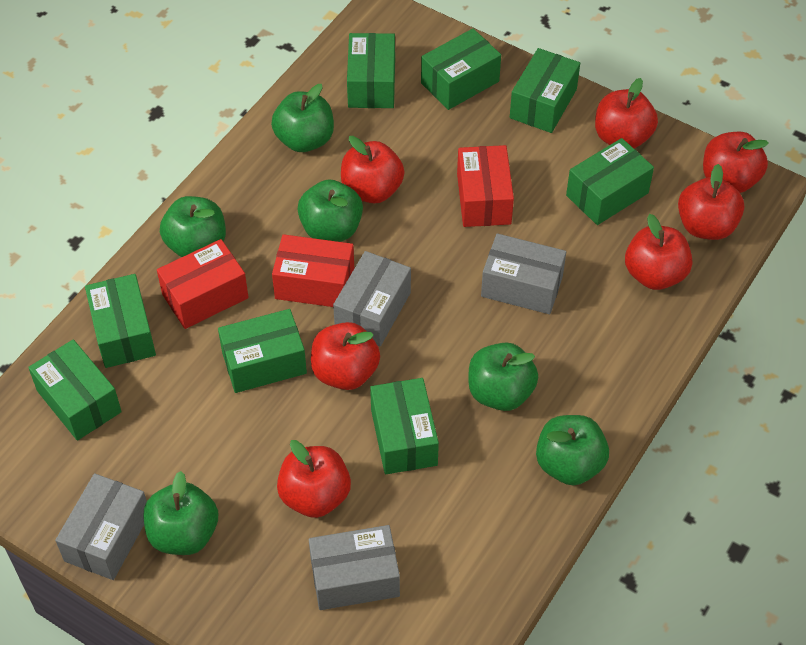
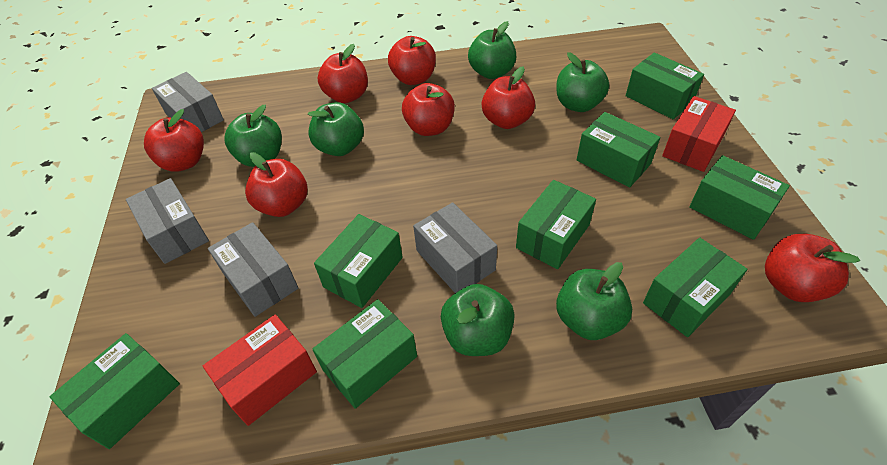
red box: [157,239,249,329] [272,234,354,307] [457,145,514,227] = 3 -> [203,314,317,426] [662,96,736,172] = 2

